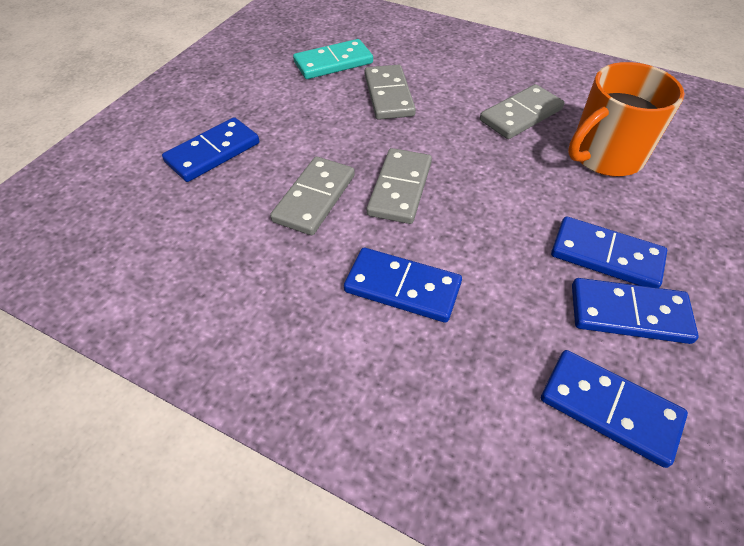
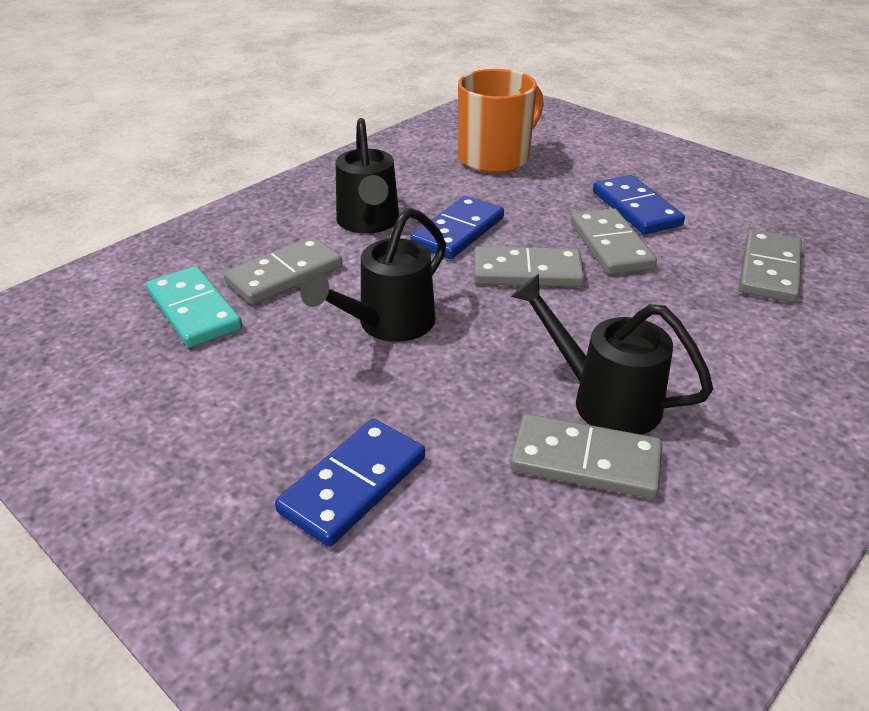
black watering can: none = 0 -> [300,208,446,342] [336,118,399,234] [511,274,713,435] = 3
blue domino: [162,117,259,182] [344,248,462,323] [541,350,688,468] [551,216,667,288] [572,278,699,344] = 5 -> [275,419,425,547] [410,196,504,259] [593,175,685,234] = 3
grey domino: [270,156,355,235] [365,65,416,120] [367,148,432,224] [480,84,564,139] = 4 -> [223,236,343,304] [474,246,585,287] [510,414,662,499] [571,208,657,275] [739,230,802,303] = 5

